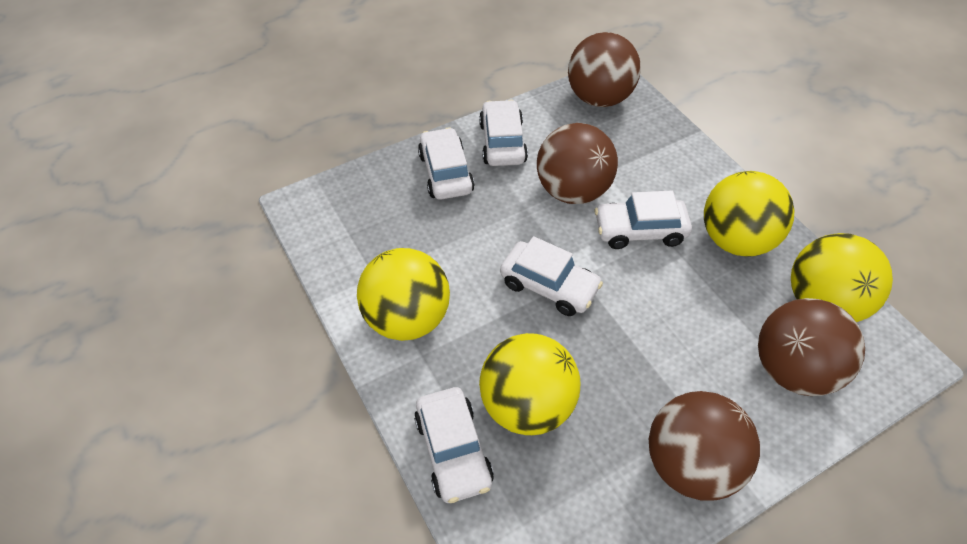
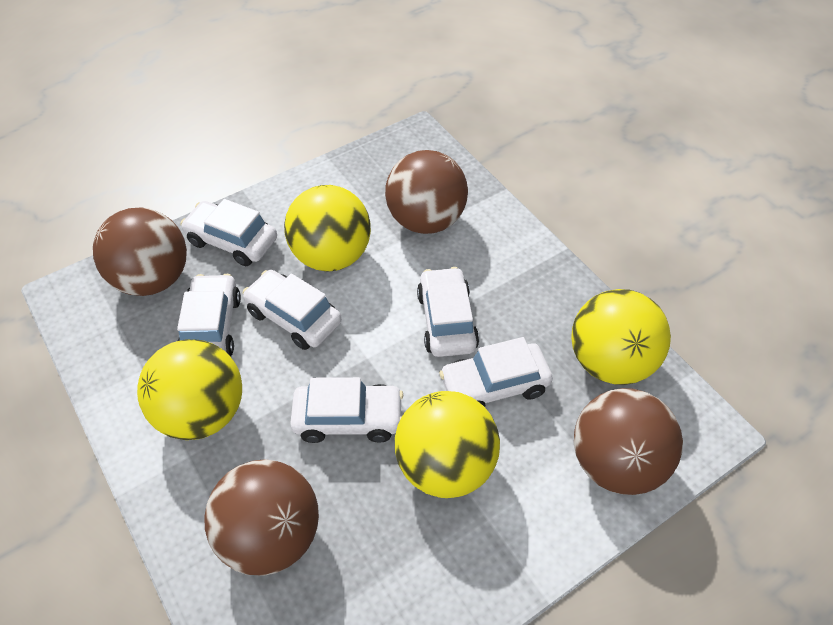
white car: [414,387,494,503] [418,127,475,200] [479,100,528,166] [500,236,603,316] [595,191,692,249] = 5 -> [177,274,241,357] [180,199,277,266] [243,270,342,350] [290,377,403,443] [417,267,479,357] [439,337,553,407] = 6

